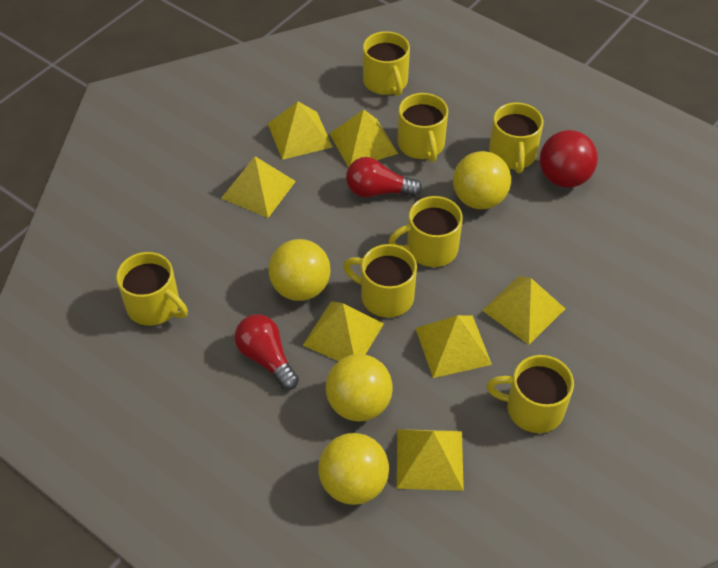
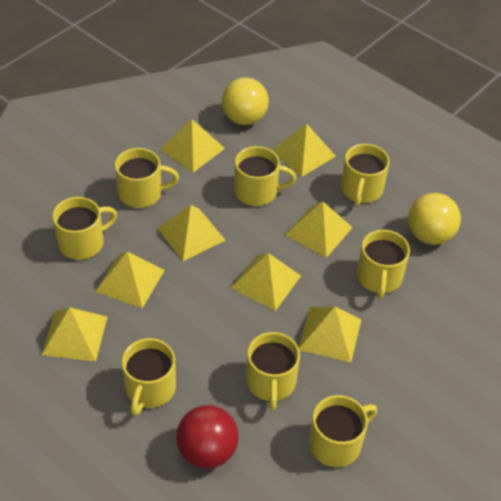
red light bulb: [235,314,299,390] [346,157,422,197] = 2 -> none = 0
yellow ball: [268,239,330,301] [319,433,389,505] [326,354,393,422] [453,151,511,209] = 4 -> [222,77,269,125] [408,193,461,245] = 2
yellow mug: [116,252,188,326] [343,244,417,318] [363,31,410,96] [388,196,463,267] [398,93,448,162] [487,355,574,433] [489,102,544,173] = 7 -> [52,197,117,260] [115,148,179,208] [122,338,176,416] [234,146,296,206] [246,332,300,410] [309,395,377,467] [341,144,390,206] [357,230,410,299] = 8
yellow pyramid: [221,156,296,218] [268,101,333,160] [303,301,384,361] [329,110,398,167] [397,429,464,491] [415,315,492,378] [482,276,565,345] = 7 -> [42,307,107,362] [95,252,165,308] [157,205,226,261] [160,119,225,173] [231,253,301,311] [272,124,336,177] [285,202,353,258] [299,306,361,363] = 8

